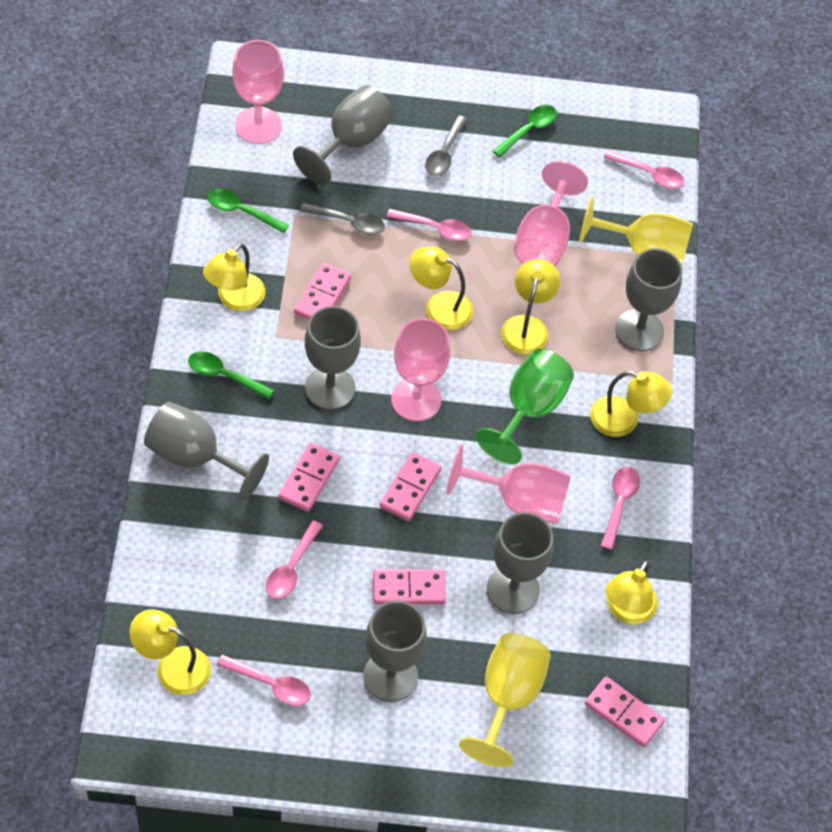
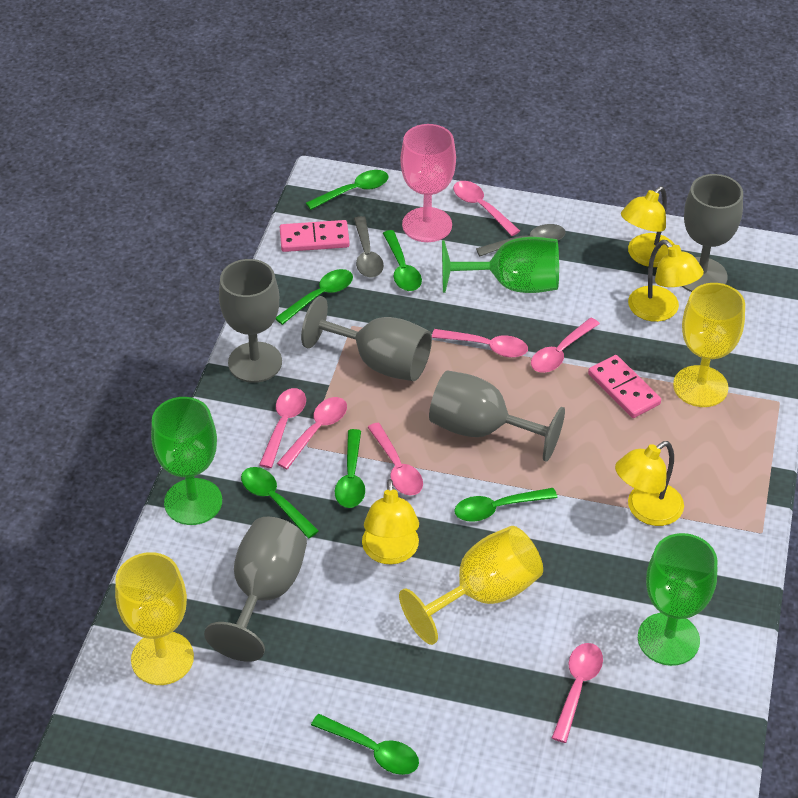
green goblet: [476,349,574,465] = 1 -> [151,397,222,525] [442,237,559,293] [638,533,717,666] = 3
green spoon: [188,351,274,399] [207,189,289,233] [492,105,557,157] = 3 -> [241,467,319,538] [276,269,353,325] [306,170,389,210] [311,714,419,775] [335,429,365,508] [383,230,422,291] [454,488,557,522] = 7
grey goblet: [144,402,269,501] [293,85,394,185] [305,306,361,410] [363,601,427,702] [487,512,553,614] [615,248,682,351] = 6 -> [204,516,307,662] [219,259,282,383] [301,296,432,381] [429,370,565,462] [682,174,743,292] = 5
pink domino: [278,443,340,512] [294,263,351,320] [373,569,446,604] [379,452,441,521] [585,677,665,747] = 5 -> [280,220,350,252] [588,355,661,418] = 2
pink goblet: [232,40,284,144] [391,318,450,421] [446,444,571,524] [513,161,588,267] = 4 -> [400,124,456,242] = 1
pink spoon: [217,655,311,706] [266,520,323,599] [386,209,472,241] [601,466,640,550] [604,150,685,189] = 5 -> [259,388,306,468] [277,397,347,470] [368,423,423,496] [432,329,528,358] [453,181,520,236] [531,318,600,373] [552,643,603,743] = 7
yellow goblet: [459,633,551,768] [579,197,693,265] = 2 -> [115,552,194,685] [399,526,543,645] [673,283,745,407] = 3
yellow lamp: [129,609,211,695] [203,243,265,311] [409,247,473,330] [501,259,560,354] [590,371,672,437] [606,560,658,624] = 6 -> [362,479,419,564] [615,441,684,526] [621,186,675,267] [628,240,704,322] = 4

